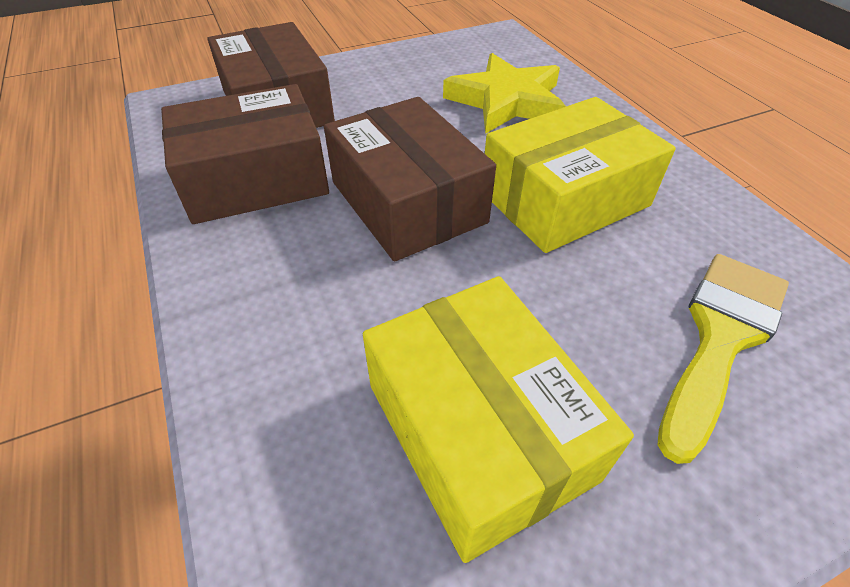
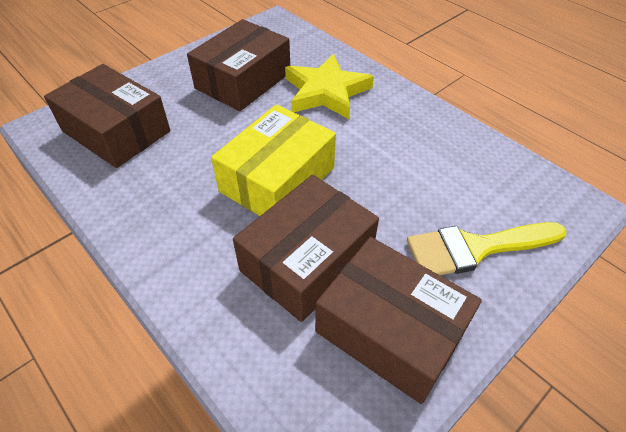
brown box: [161,84,329,224] [207,22,335,128] [324,97,496,261] = 3 -> [44,64,170,168] [187,19,290,111] [233,175,379,322] [315,237,482,404] = 4
yellow box: [363,276,634,563] [485,97,676,253] = 2 -> [211,104,336,216] = 1

